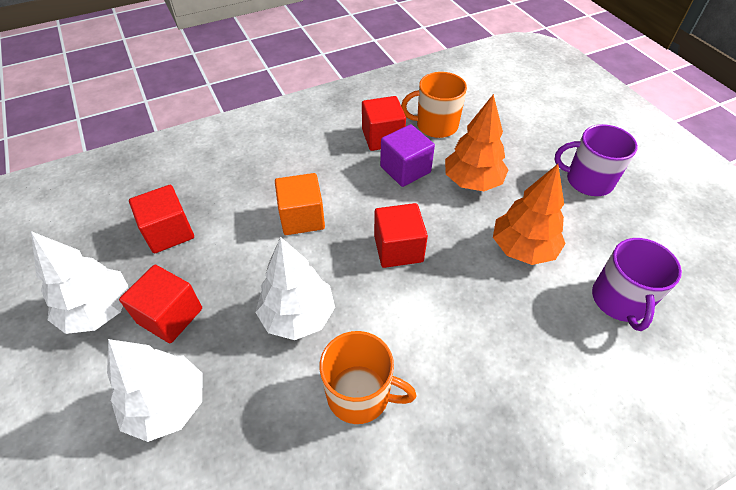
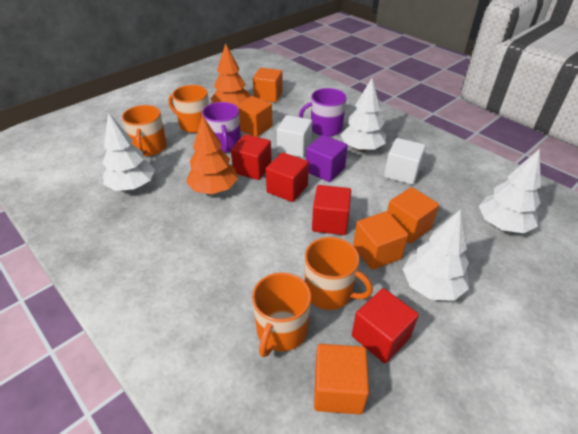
orange cube: [275,173,325,235] = 1 -> [236,96,273,137] [253,68,283,102] [314,344,369,414] [353,211,408,270] [387,187,439,244] = 5
orange mug: [319,331,417,424] [401,72,467,138] = 2 -> [122,105,167,156] [169,85,209,133] [252,272,311,357] [305,237,373,310] = 4
white cube: none = 0 -> [277,115,312,157] [384,138,426,185] = 2
white tree: [31,231,129,334] [107,339,202,442] [255,237,335,340] = 3 -> [103,112,155,191] [340,78,386,151] [403,210,469,301] [479,149,541,233] = 4

